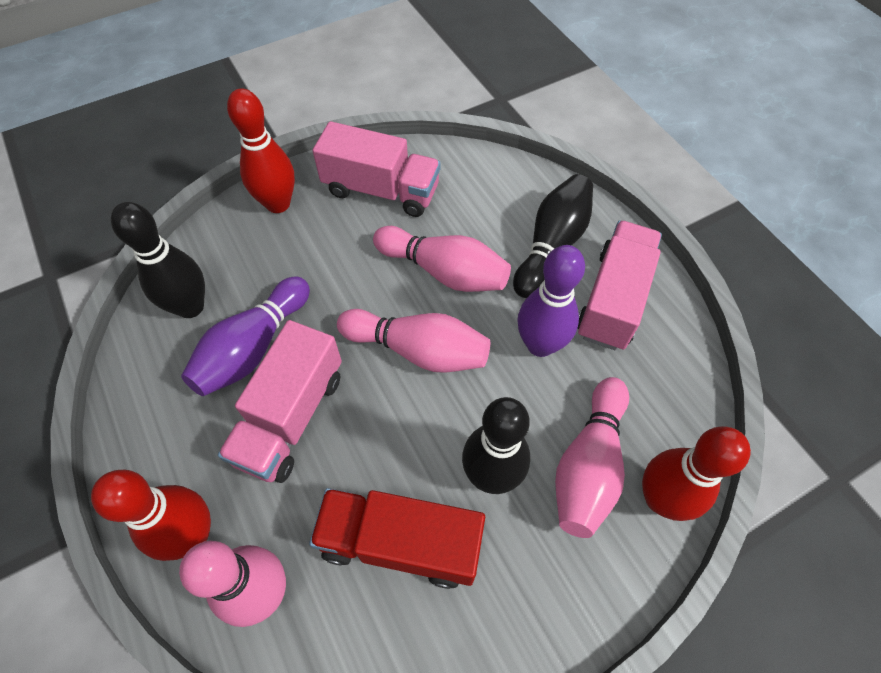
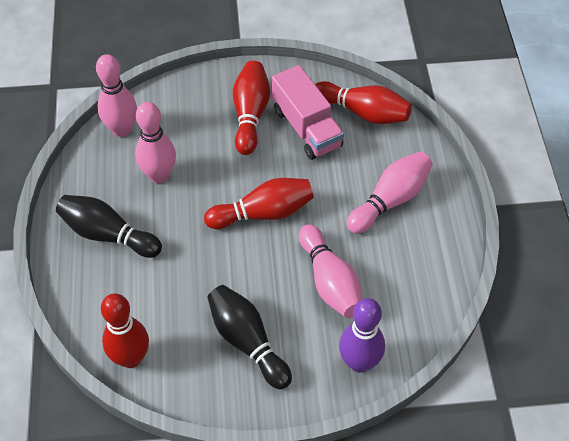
black bowling pin: [111,202,205,318] [462,397,530,494] [513,174,593,298] = 3 -> [56,195,162,258] [207,285,292,389] = 2
pink truck: [218,320,342,483] [313,121,440,217] [578,220,662,350] = 3 -> [272,65,344,160] = 1
purple bowling pin: [181,276,310,396] [517,245,585,357] = 2 -> [339,298,385,373] = 1
red bowling pin: [91,470,211,561] [227,88,295,213] [642,426,751,521] = 3 -> [101,293,149,368] [204,178,314,229] [233,61,270,155] [315,81,412,124] = 4
red truck: [309,488,485,589] = 1 -> none = 0

